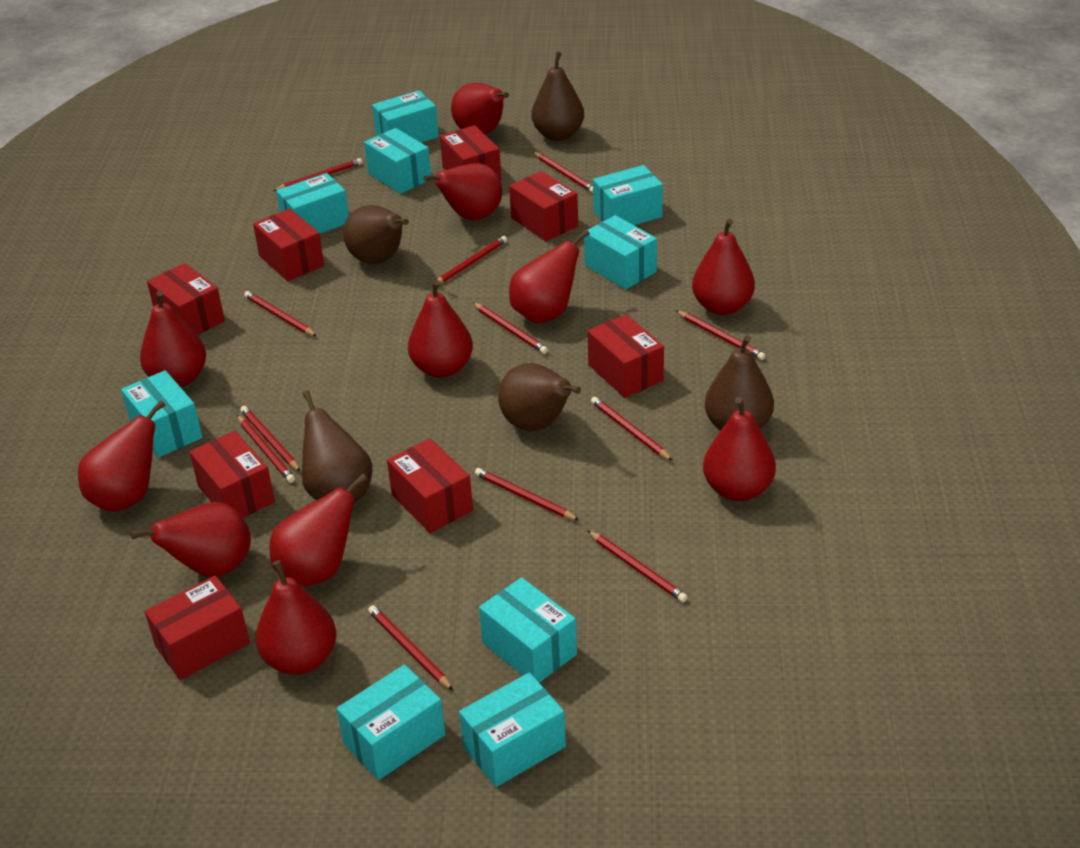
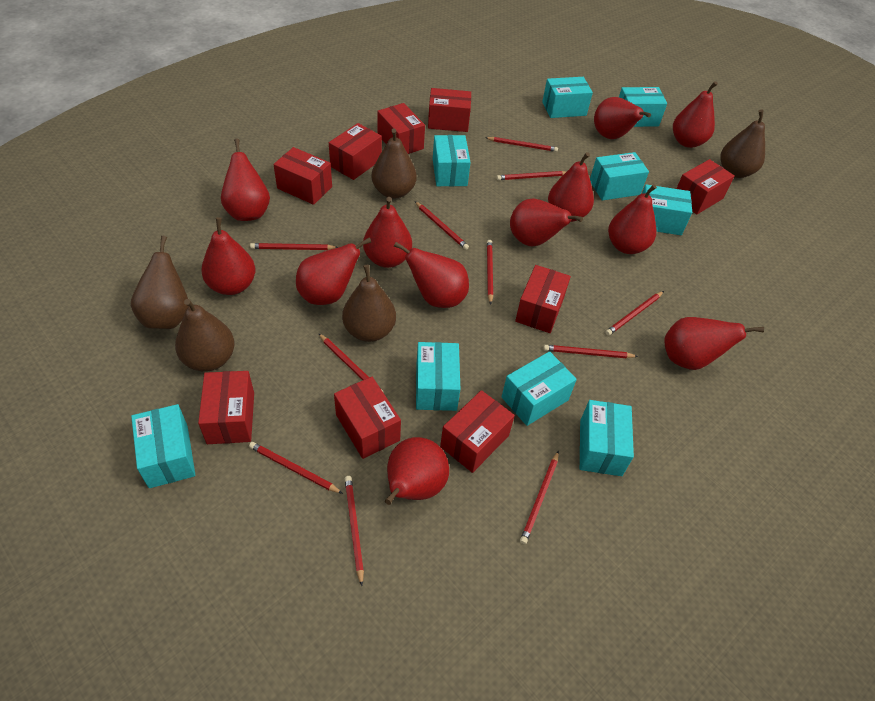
red box: [145,576,250,680] [147,263,225,335] [190,431,275,518] [253,209,324,281] [387,438,473,533] [440,125,501,181] [509,171,578,241] [587,314,664,398] = 8 -> [198,371,254,444] [273,147,332,205] [329,123,382,180] [334,377,401,459] [377,103,425,154] [428,88,471,132] [440,390,515,473] [515,265,571,333] [676,159,734,214] = 9
red pear: [78,400,166,512] [131,502,251,577] [140,291,206,387] [256,560,336,675] [269,474,368,587] [408,280,473,378] [424,163,502,220] [451,83,509,134] [509,229,590,324] [692,219,755,315] [703,397,776,501] = 11 -> [201,217,255,295] [221,139,270,221] [296,237,371,305] [363,197,412,268] [385,437,449,505] [394,242,469,308] [510,198,583,247] [548,152,594,222] [594,97,651,139] [608,184,657,254] [664,317,764,370] [673,81,718,148] = 12
red pencil: [237,415,295,483] [240,406,301,472] [244,291,317,336] [273,158,362,191] [368,605,454,691] [432,236,507,286] [473,303,548,354] [475,468,580,521] [534,152,593,193] [587,530,687,602] [591,397,673,461] [676,310,766,360] = 12 -> [249,442,343,494] [250,243,338,250] [318,333,383,392] [345,476,364,586] [415,201,469,250] [485,137,558,152] [487,240,493,305] [497,171,566,180] [520,451,559,544] [543,345,638,358] [605,291,664,336] = 11

